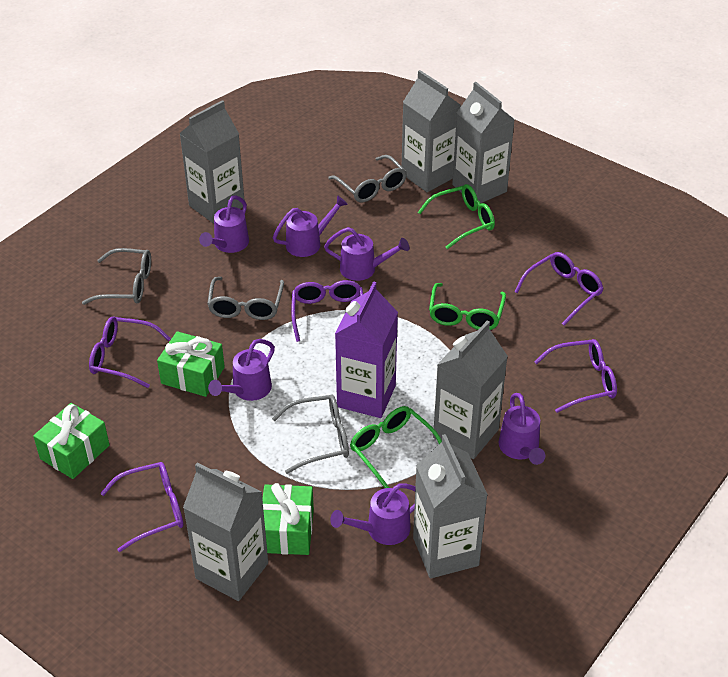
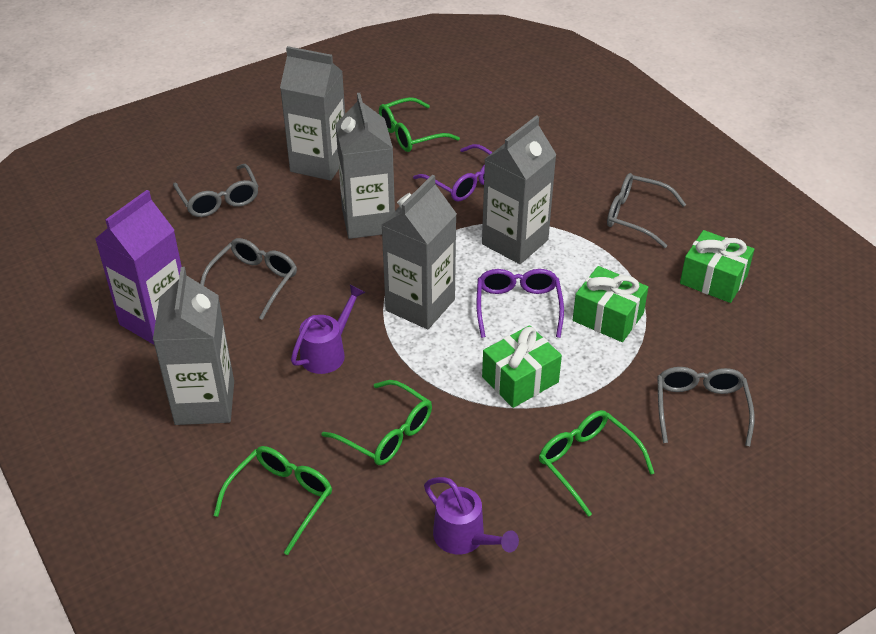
green glasses: [350,406,442,488] [418,184,495,249] [429,283,506,330] = 3 -> [214,446,332,555] [321,380,432,465] [379,97,460,152] [539,410,654,517] = 4
grey carton: [179,100,245,224] [183,463,268,601] [402,70,460,192] [413,434,488,578] [433,320,508,459] [452,82,515,203] = 6 -> [153,267,234,425] [280,46,345,181] [335,93,395,239] [381,175,457,329] [482,115,556,264] = 5
purple glasses: [89,316,171,388] [100,462,184,552] [291,280,363,342] [514,252,603,326] [534,339,617,413] = 5 -> [413,144,493,202] [476,269,564,338] = 2
purple watering can: [199,195,249,253] [208,339,275,401] [273,195,348,257] [324,227,409,281] [330,483,415,545] [498,393,545,465] = 6 -> [291,285,366,374] [424,477,519,554] = 2

